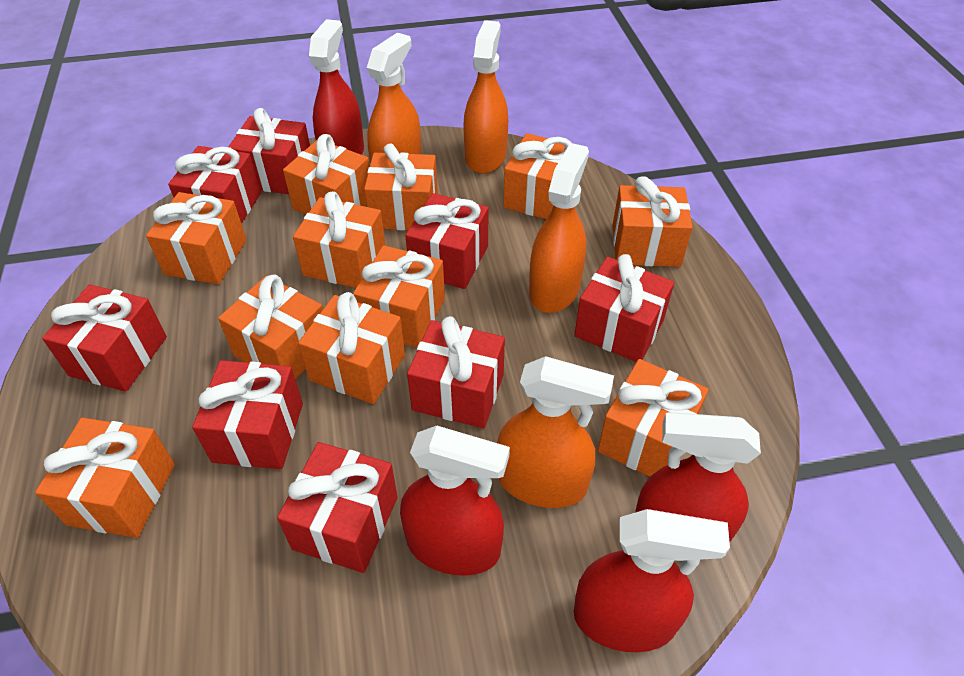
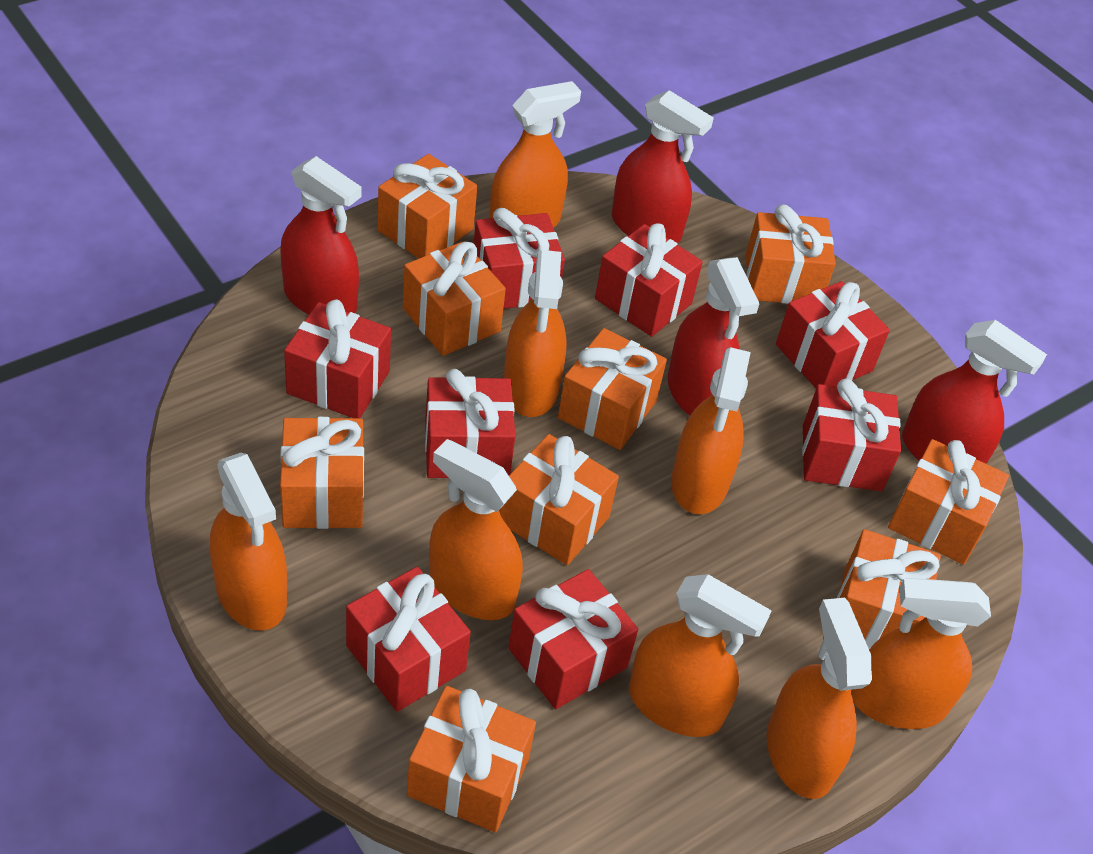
orange gift: [35,418,175,538] [146,192,247,284] [218,275,323,379] [283,134,370,214] [293,191,386,288] [298,292,405,404] [353,245,445,348] [364,144,438,231] [503,133,572,219] [598,359,708,477] [613,176,693,267] = 11 -> [280,417,364,529] [378,154,477,259] [403,241,506,356] [407,686,536,832] [500,434,619,565] [558,328,667,450] [745,204,836,304] [837,529,941,649] [888,439,1009,565] = 9
orange spray bottle: [367,33,421,163] [463,20,508,174] [497,356,614,508] [529,143,589,313] = 4 -> [210,452,287,631] [429,439,523,620] [490,81,581,228] [504,250,567,417] [629,574,772,737] [671,347,751,514] [767,598,872,799] [851,578,991,729] = 8

